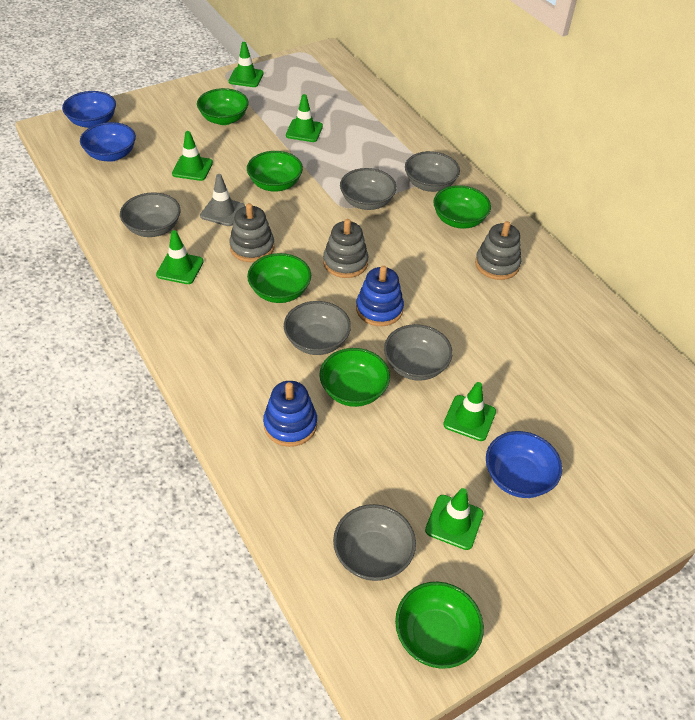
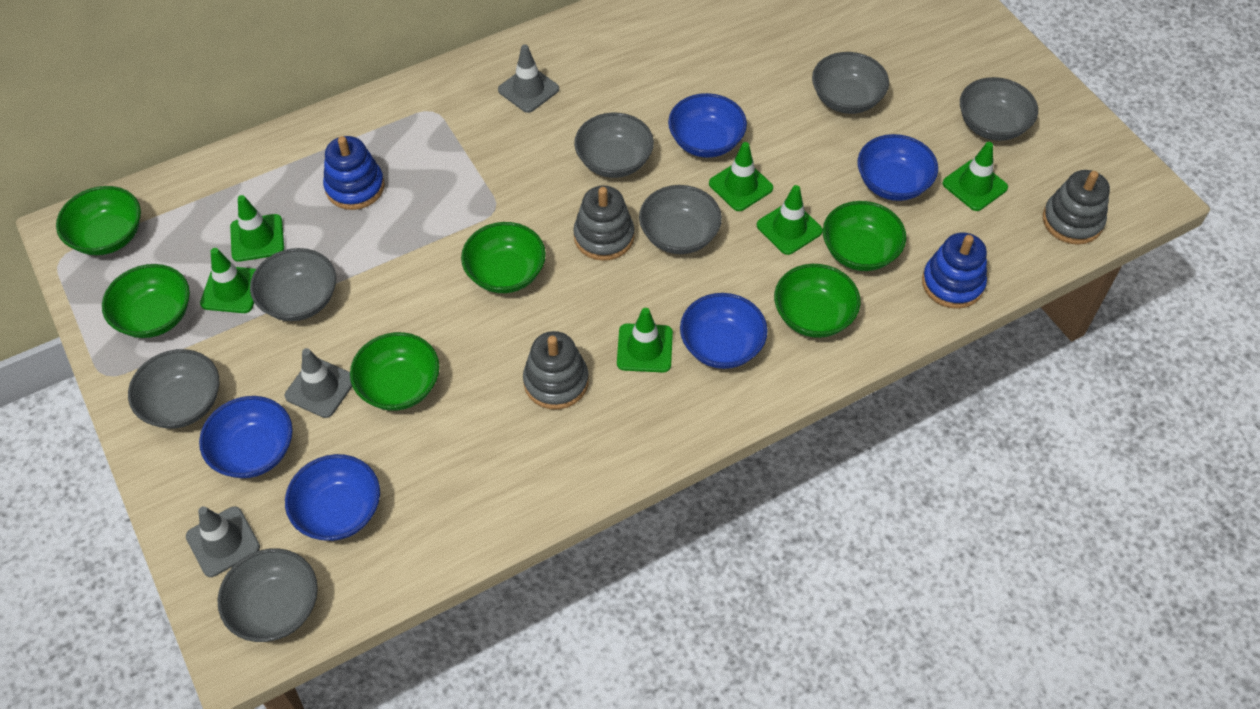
blue bowl: [62,91,116,128] [80,122,136,162] [486,431,562,498] = 3 -> [199,396,293,478] [285,454,380,541] [668,93,747,158] [680,293,768,369] [858,134,938,201] = 5
grey bowl: [120,192,181,237] [284,301,351,355] [333,504,416,581] [340,168,397,210] [384,324,453,381] [405,151,460,192] = 6 -> [128,349,220,429] [218,548,318,642] [250,248,336,321] [574,112,654,178] [639,185,722,254] [812,52,889,114] [960,77,1038,141] = 7
grey traffic cone: [200,174,245,226] = 1 -> [186,506,260,577] [285,348,352,418] [498,45,559,113] = 3

